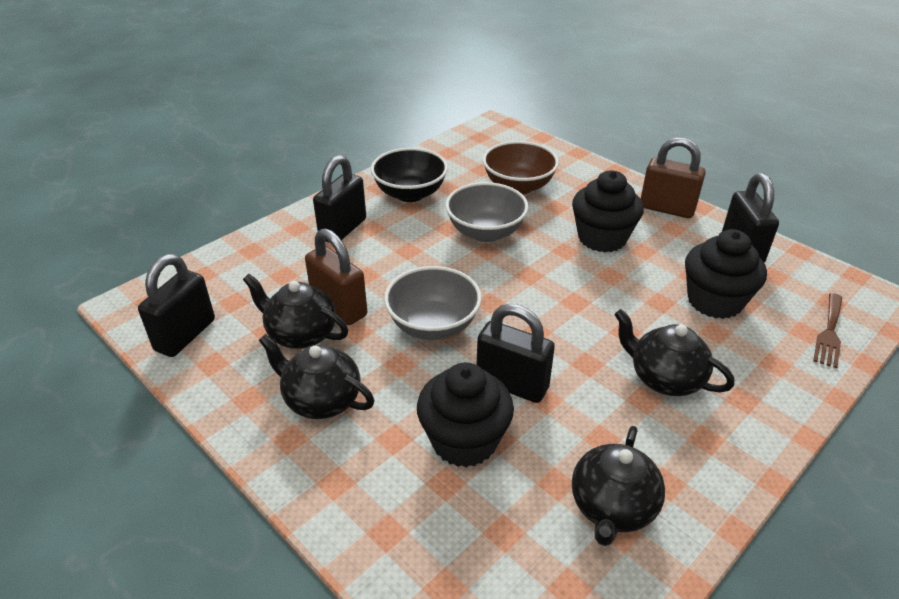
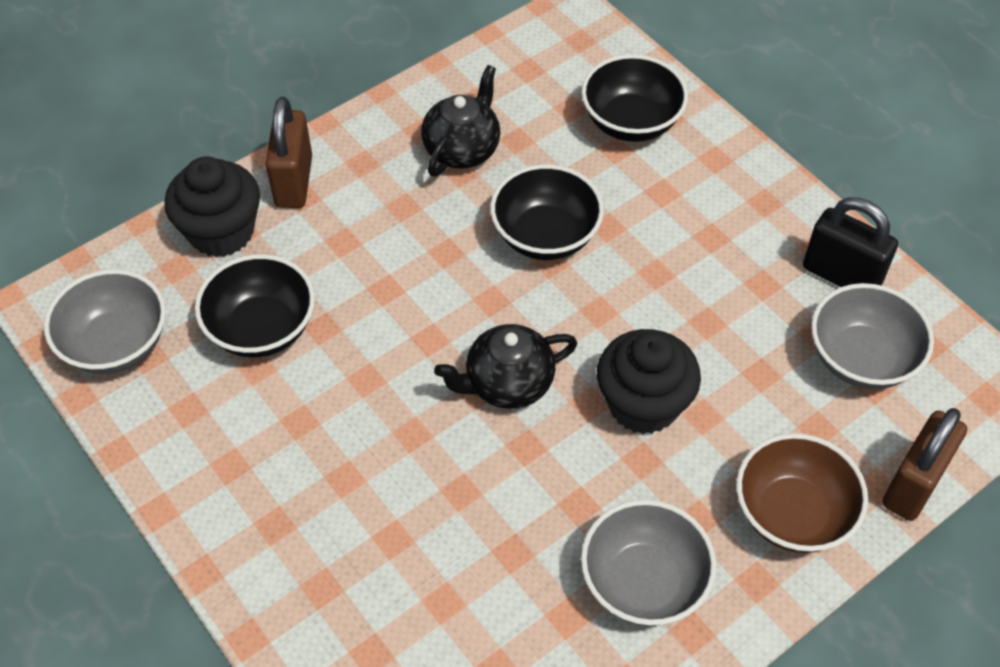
black bowl: [371,148,448,202] = 1 -> [195,254,315,357] [490,164,604,260] [581,54,688,142] = 3
black cupcake: [417,363,514,467] [572,170,644,253] [685,229,767,319] = 3 -> [164,156,260,257] [597,329,701,434] = 2
black padlock: [138,254,215,357] [313,155,366,243] [477,304,555,403] [722,173,779,263] = 4 -> [803,198,898,287] = 1
black teapot: [243,274,348,349] [259,334,374,419] [572,426,665,546] [614,309,735,396] = 4 -> [421,65,500,177] [434,324,577,409] = 2
brown fork: [813,293,842,368] = 1 -> none = 0
grey bowl: [384,266,482,340] [445,182,529,242] = 2 -> [44,269,166,374] [581,500,716,626] [811,283,934,389] = 3

